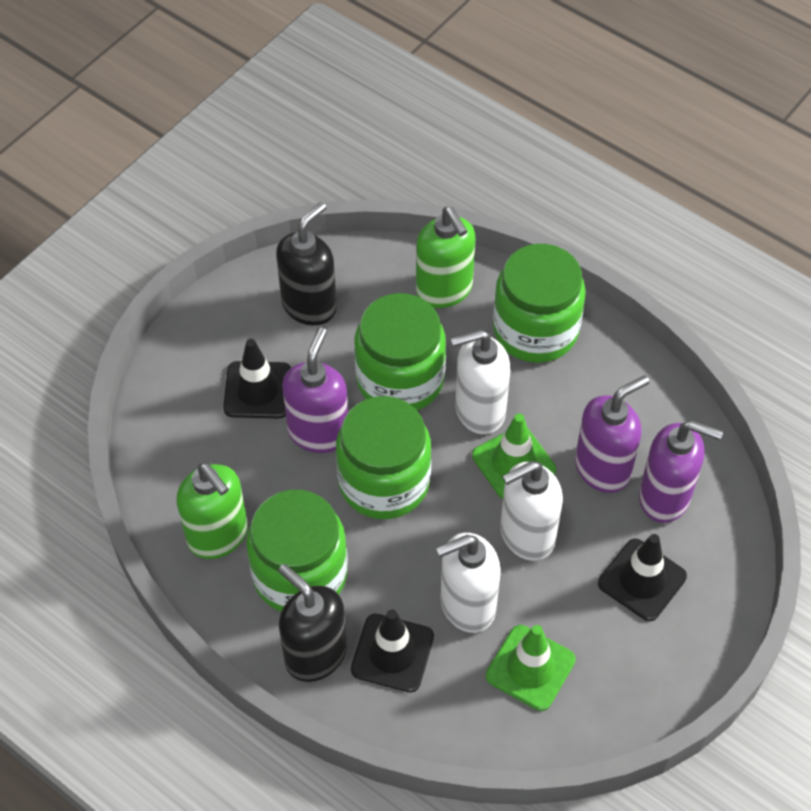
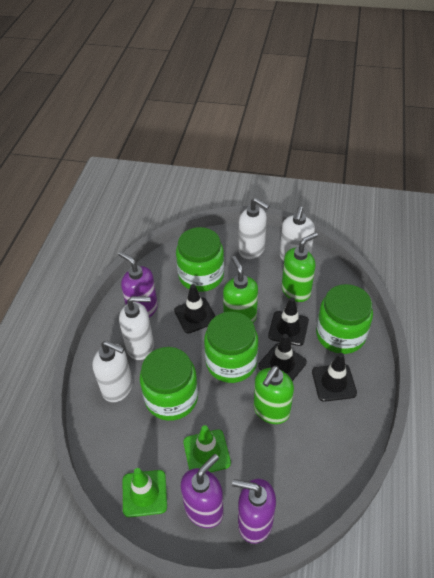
black soap dispenser: [276,202,337,326] [278,564,347,682] = 2 -> none = 0
black traffic cone: [223,339,291,418] [351,610,434,693] [598,534,687,621] = 3 -> [174,284,215,333] [258,334,307,381] [268,297,309,346] [312,353,357,402] = 4
green soap dispenser: [176,463,248,559] [416,207,476,308] = 2 -> [223,256,258,323] [254,365,294,424] [282,232,318,302] = 3
white soap dispenser: [436,533,501,633] [451,329,510,435] [500,461,563,561] = 3 -> [92,341,133,402] [119,296,154,360] [238,198,270,259] [280,206,315,261] = 4

